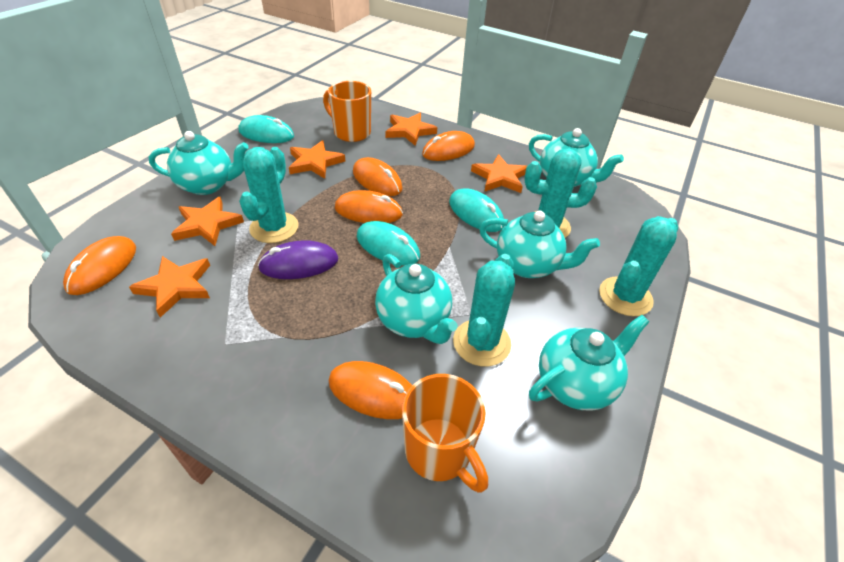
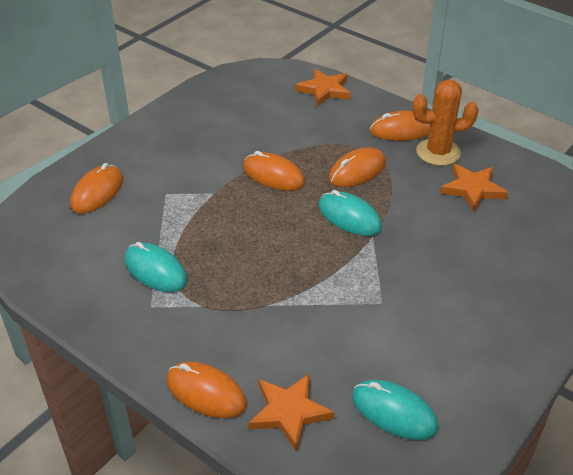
orange cactus: none = 0 -> [412,79,479,166] = 1
orange mug: [323,81,371,142] [402,374,488,493] = 2 -> none = 0
orange star: [129,256,210,317] [171,197,244,246] [289,140,345,179] [386,113,437,146] [471,154,527,193] = 5 -> [248,373,334,451] [295,69,351,107] [440,164,508,211] = 3
purple mouse: [258,240,338,279] = 1 -> none = 0
turquoise cactus: [239,147,299,243] [453,254,515,367] [525,149,597,238] [599,216,678,316] = 4 -> none = 0
turquoise teapot: [149,131,249,195] [375,254,457,344] [479,211,600,278] [529,128,624,187] [529,315,649,411] = 5 -> none = 0

